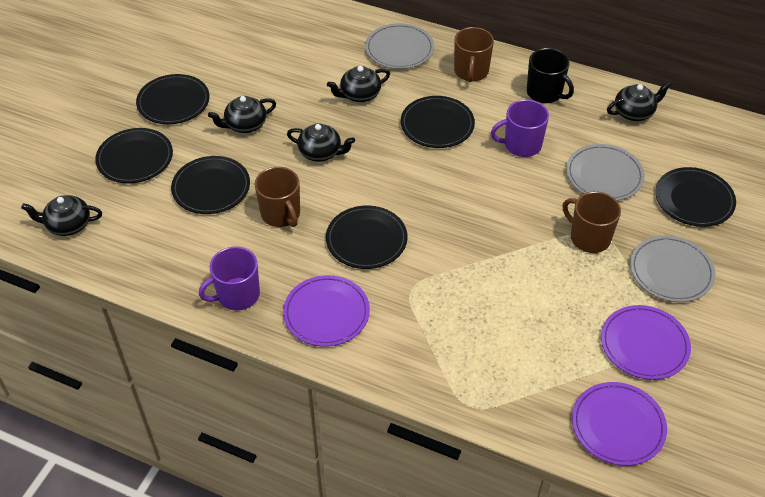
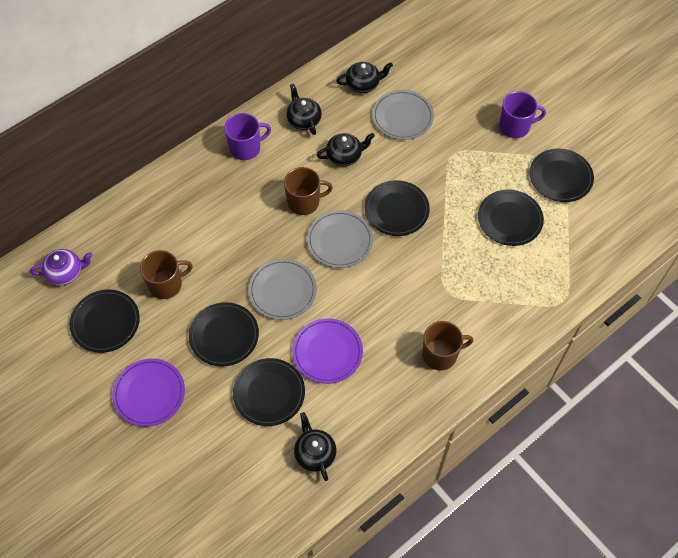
black mug: [527,48,574,103] = 1 -> none = 0
black teapot: [21,195,102,236] [208,96,276,133] [287,123,355,162] [327,66,390,102] [607,81,671,121] = 5 -> [286,84,322,135] [294,412,336,481] [317,133,375,166] [336,62,393,93] = 4
purple plate: [283,275,370,347] [572,382,667,466] [601,305,691,380] = 3 -> [112,359,185,427] [292,318,363,384] = 2
purple teapot: none = 0 -> [30,249,93,285] = 1

